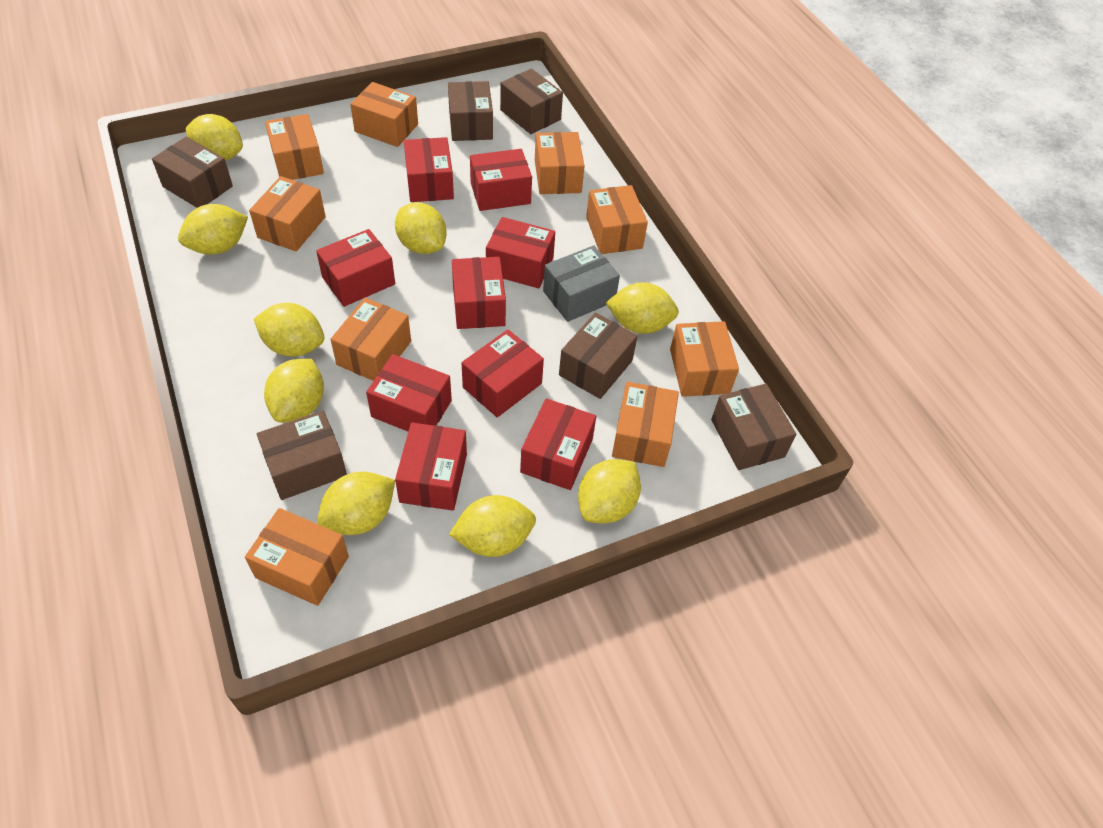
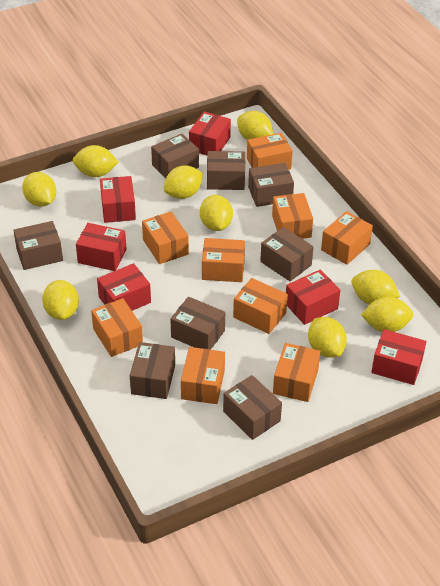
brown box: [152,136,233,208] [257,411,347,500] [448,81,493,141] [500,69,563,134] [559,313,638,399] [711,384,796,470] = 6 -> [13,221,63,270] [130,342,175,399] [151,134,199,178] [170,297,225,350] [207,151,245,190] [223,375,282,440] [248,163,294,207] [260,227,314,281] = 8
grey box: [543,245,620,322] = 1 -> none = 0
red box: [316,229,395,307] [366,354,452,431] [395,423,467,511] [404,137,454,202] [452,257,506,329] [462,330,544,417] [470,149,532,211] [486,217,555,288] [520,398,596,490] = 9 -> [76,223,127,271] [97,263,151,311] [100,176,136,223] [189,112,231,155] [286,270,340,325] [371,329,426,385] = 6

